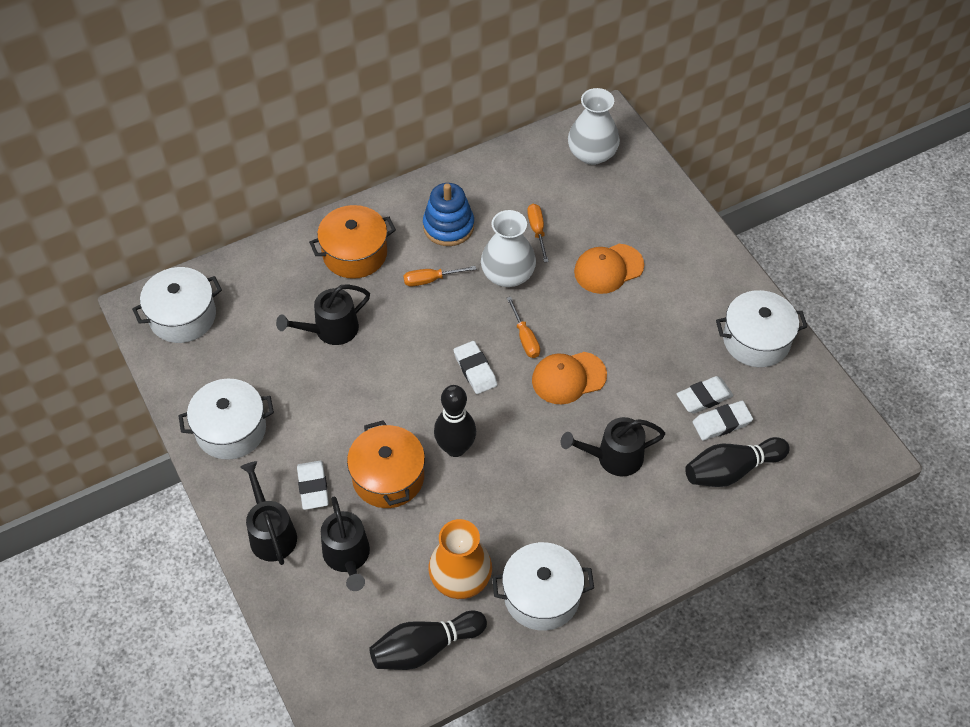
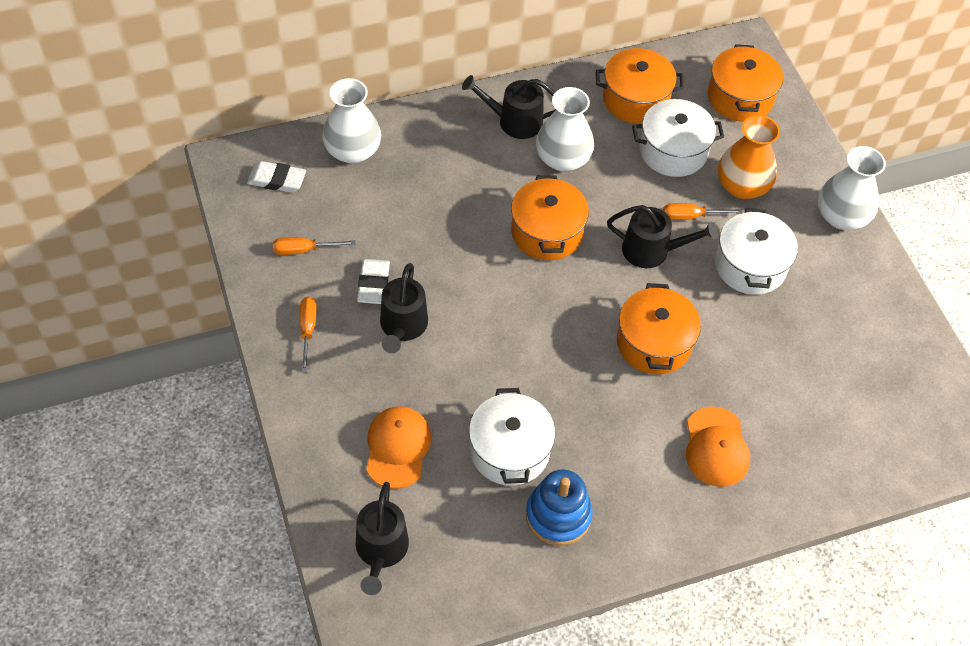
black bowling pin: [370,611,487,670] [434,385,476,457] [685,437,790,487] = 3 -> none = 0
orange pot: [309,205,396,279] [347,420,425,508] = 2 -> [511,175,589,260] [596,48,684,124] [617,283,701,374] [708,44,783,122] = 4
white eraser: [297,461,329,510] [454,341,497,394] [677,376,733,414] [693,401,753,441] = 4 -> [247,161,306,193] [357,259,390,304] = 2
white pot: [132,267,222,343] [178,379,274,460] [492,542,594,631] [716,290,807,367] = 4 -> [469,388,555,486] [632,99,724,177] [715,208,798,295] = 3
white vase: [481,210,536,287] [568,88,620,165] = 2 -> [322,78,381,164] [536,87,594,172] [818,146,886,230] = 3

